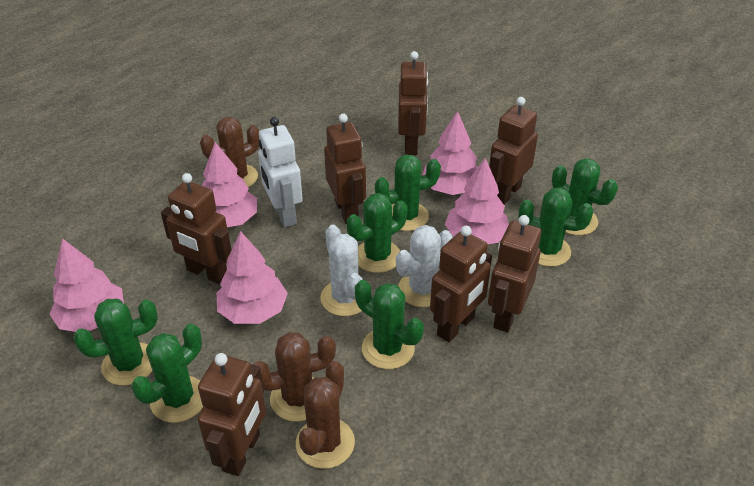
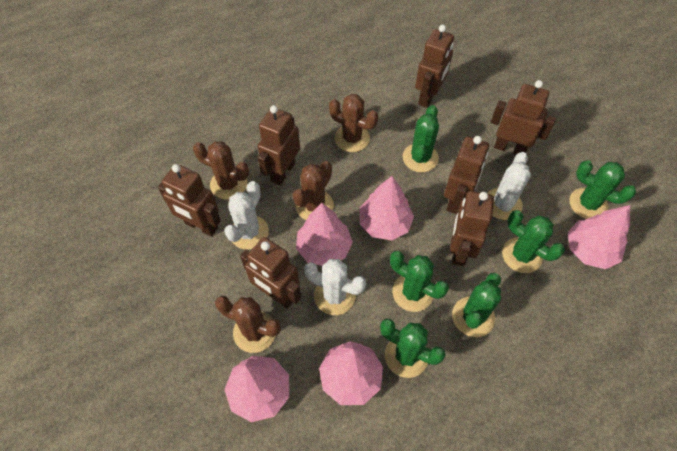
brown cactus: [200,117,260,187] [253,332,336,422] [296,361,355,469] = 3 -> [193,141,249,199] [215,296,281,353] [293,161,334,220] [329,94,378,152] = 4
green cactus: [73,299,158,386] [131,324,203,423] [347,193,407,273] [355,280,424,369] [375,154,441,231] [519,187,594,267] [552,158,618,235] = 7 -> [380,318,446,378] [390,251,449,312] [403,105,439,172] [452,273,501,337] [502,210,565,273] [569,160,636,219] = 6
white cactus: [320,225,363,316] [396,225,453,307] = 2 -> [224,181,269,250] [304,259,366,315] [487,152,531,220] = 3
white robot: [258,117,303,228] = 1 -> none = 0

